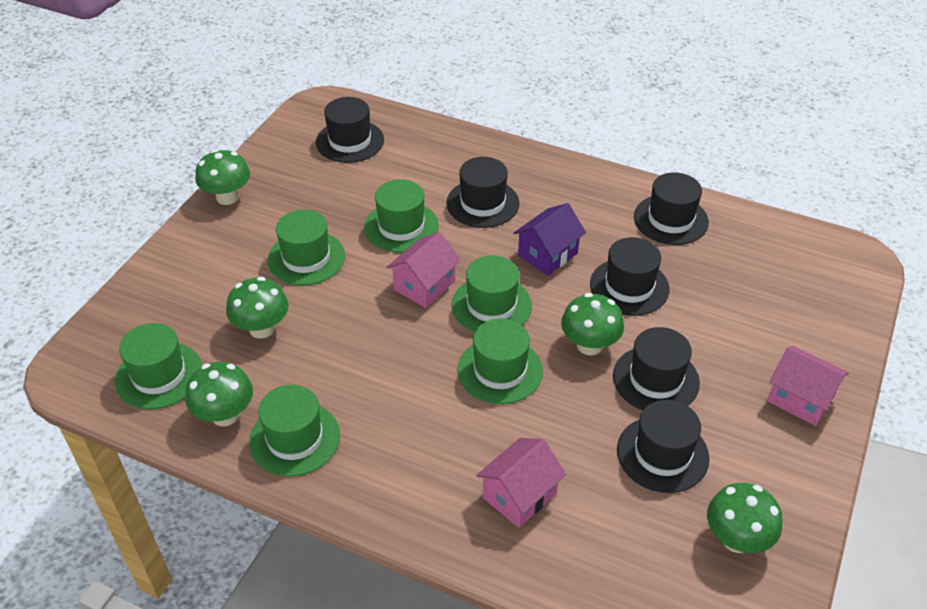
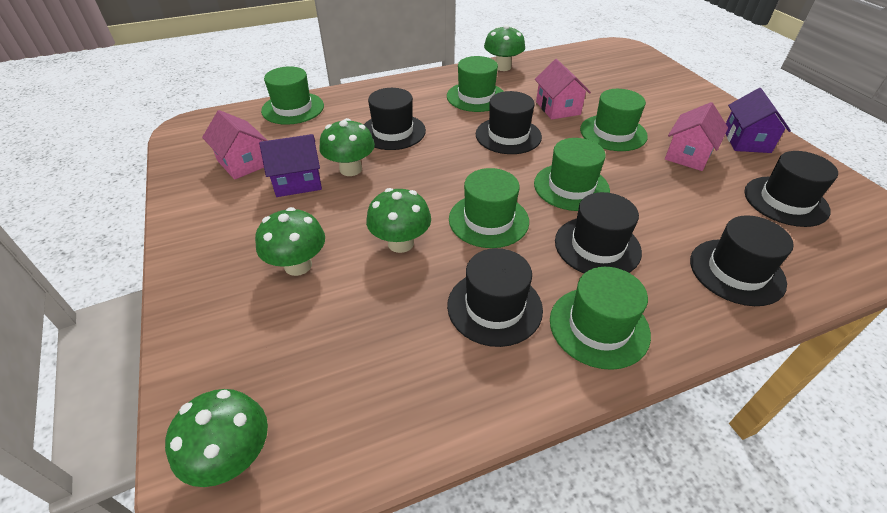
purple house: [514,203,586,276] = 1 -> [259,134,322,197] [726,88,791,153] = 2

